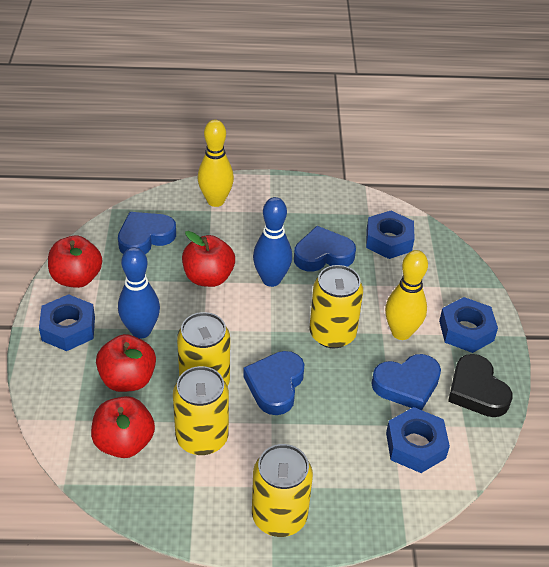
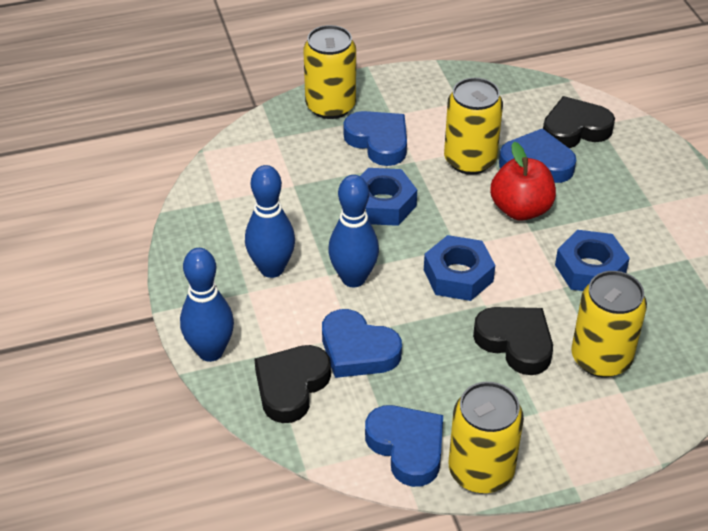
black heart: [448,354,512,417] = 1 -> [254,345,331,423] [473,307,553,375] [543,96,615,148] = 3
blue bowling pin: [118,247,160,339] [253,197,292,287] = 2 -> [180,248,234,362] [245,165,295,278] [328,175,379,287] = 3
blue nut: [39,294,95,351] [366,211,415,259] [386,407,450,473] [439,297,498,353] = 4 -> [361,168,417,226] [424,235,495,301] [555,230,630,291] = 3
red apple: [48,236,102,288] [91,396,155,458] [96,334,156,392] [182,231,235,287] = 4 -> [490,142,556,221] = 1
yellow bowling pin: [197,120,234,207] [385,250,428,340] = 2 -> none = 0

